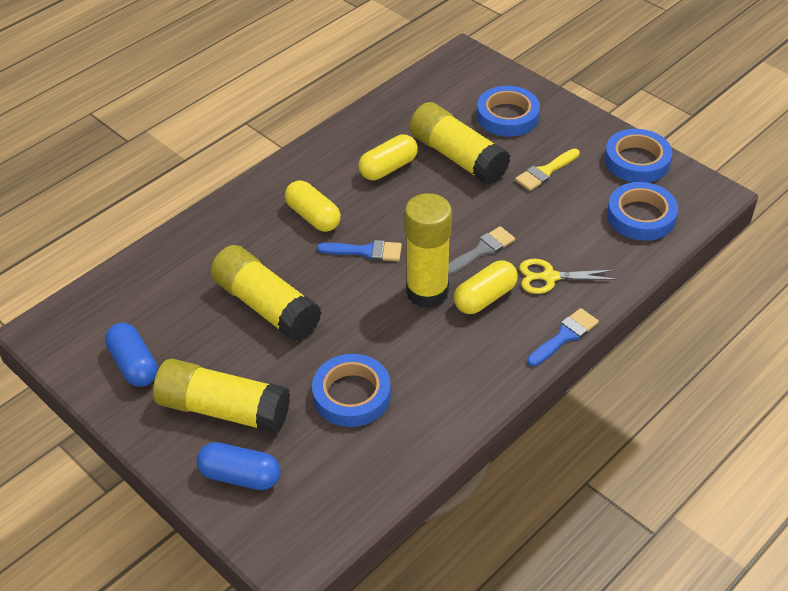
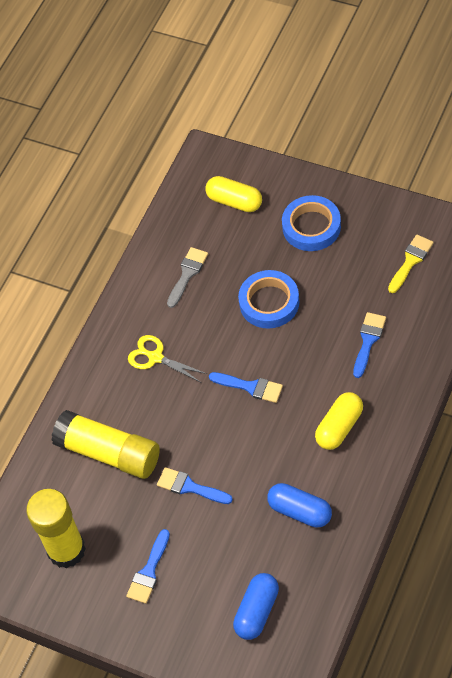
blue brush: [317,240,402,261] [527,308,599,366] = 2 -> [126,529,170,604] [157,467,233,504] [209,372,283,403] [353,312,386,378] = 4
blue tape: [312,354,391,427] [477,86,540,137] [604,129,673,183] [607,182,678,241] = 4 -> [238,270,299,328] [282,195,341,251] = 2
yellow capsule: [285,180,341,232] [358,134,418,180] [454,260,518,314] = 3 -> [206,176,262,212] [315,392,363,450] = 2
yellow glue stick: [153,359,290,434] [210,245,321,342] [405,193,452,308] [410,102,510,185] = 4 -> [26,489,86,569] [52,410,160,479] = 2

